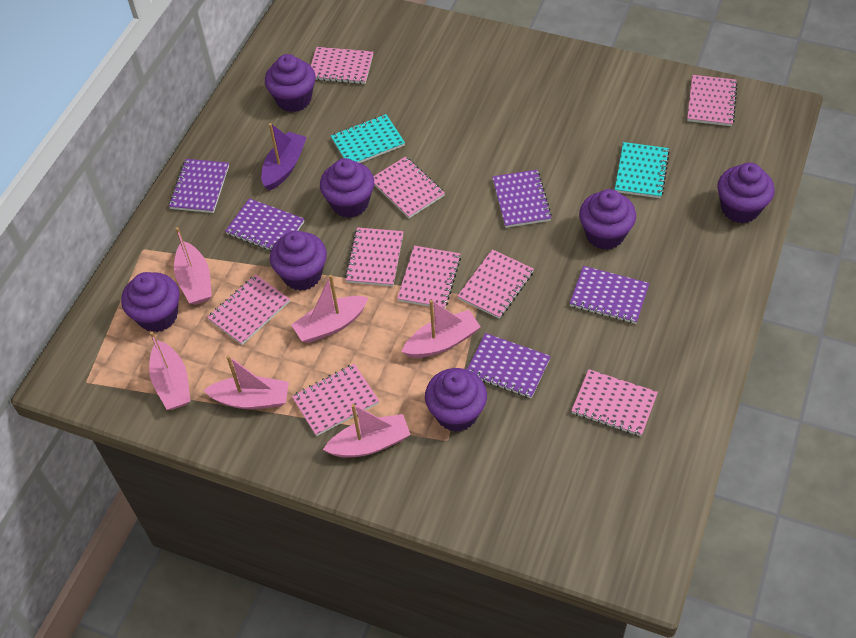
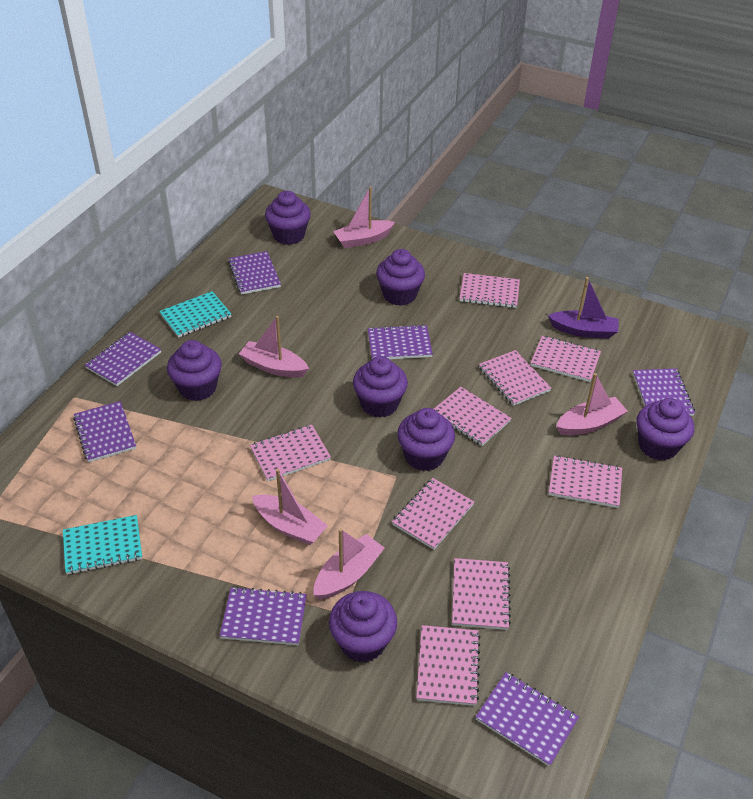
pink boat: [149,331,190,410] [174,227,212,305] [203,355,289,409] [291,275,368,343] [323,404,410,457] [402,300,481,358] = 6 -> [239,316,309,378] [252,469,328,545] [313,528,384,600] [333,186,395,248] [556,373,628,435] = 5
purple notebook: [169,159,229,213] [225,198,305,252] [467,333,551,398] [492,170,552,228] [569,266,649,324] = 5 -> [73,401,136,462] [85,332,161,386] [220,587,307,645] [228,251,281,295] [368,324,433,359] [476,672,579,767] [633,368,695,416] = 7

